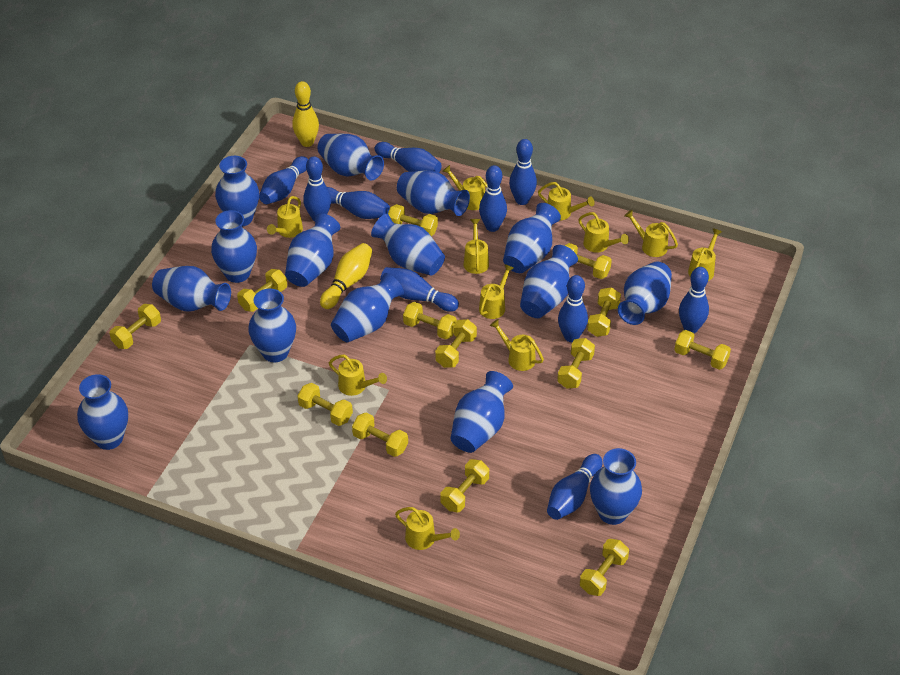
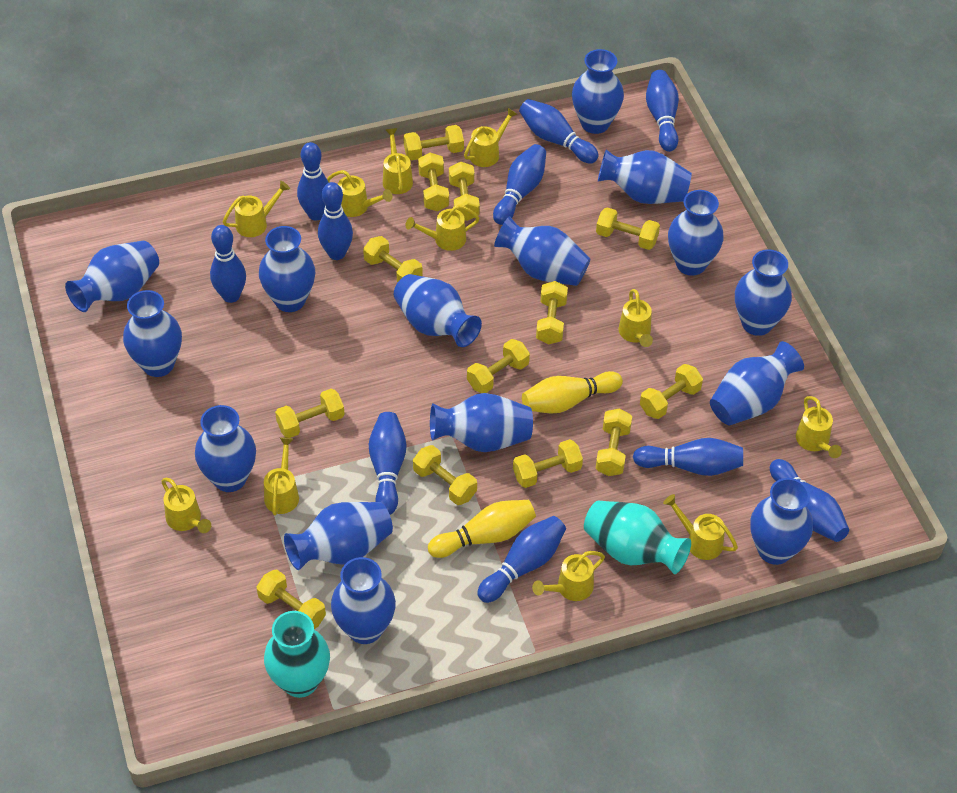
turquoise vase: none = 0 -> [264,611,330,698] [584,501,691,574] = 2

